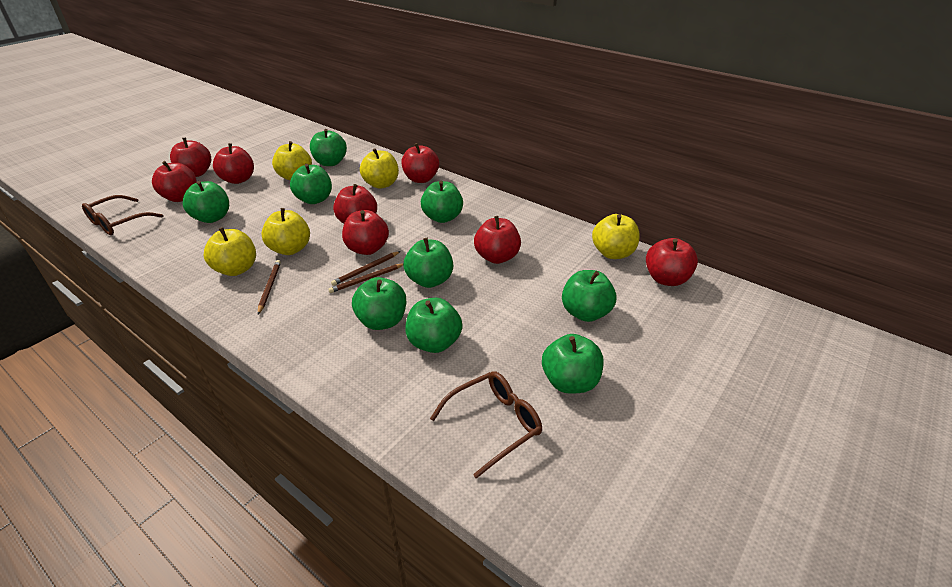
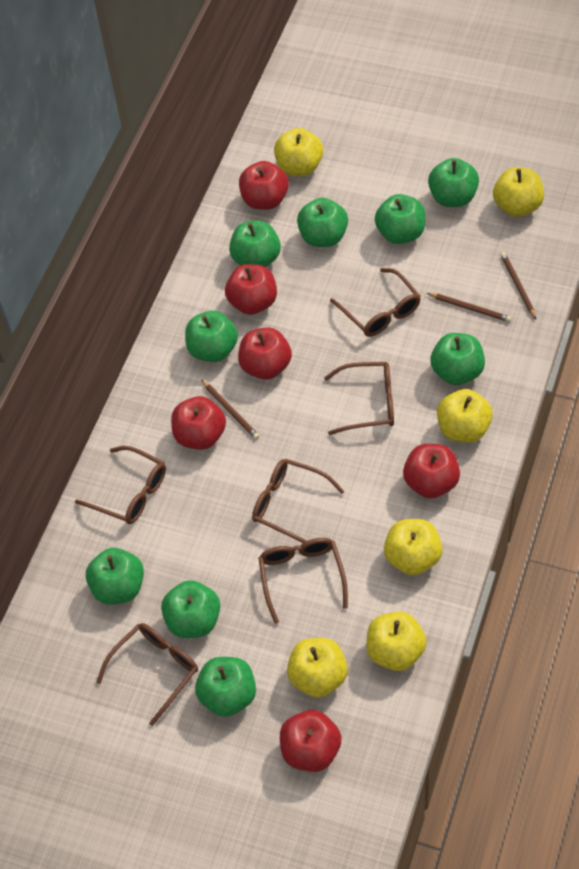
brown glasses: [82,195,164,235] [430,371,542,479] = 2 -> [75,446,166,524] [96,623,198,726] [252,459,345,543] [258,538,348,624] [324,362,394,435] [330,268,421,337] = 6
red apple: [152,161,197,202] [170,138,211,177] [213,143,254,184] [333,184,377,224] [342,210,389,255] [401,143,439,183] [474,216,521,264] [646,238,698,286] = 8 -> [171,396,226,450] [225,264,277,315] [238,327,292,380] [239,161,289,210] [280,710,342,772] [403,444,460,498] = 6
yellow apple: [204,227,256,276] [261,208,310,255] [272,141,312,180] [360,148,399,189] [592,214,640,259] = 5 -> [274,128,323,176] [287,638,348,698] [366,612,427,671] [384,519,443,575] [437,389,493,443] [493,167,544,217] = 6

